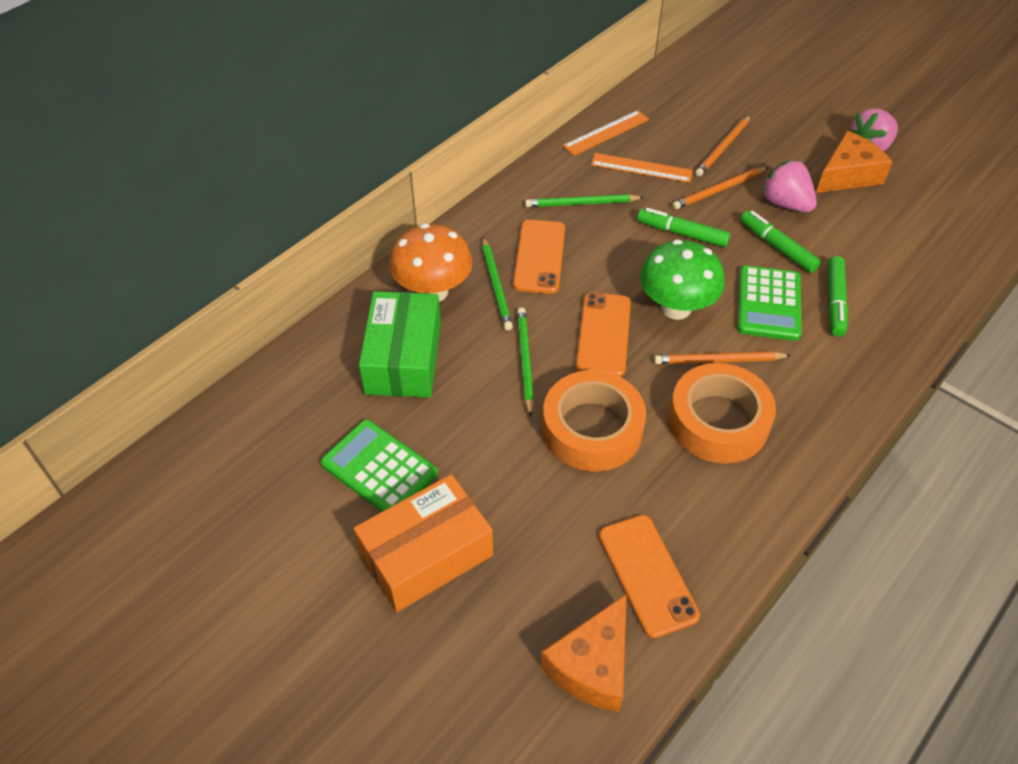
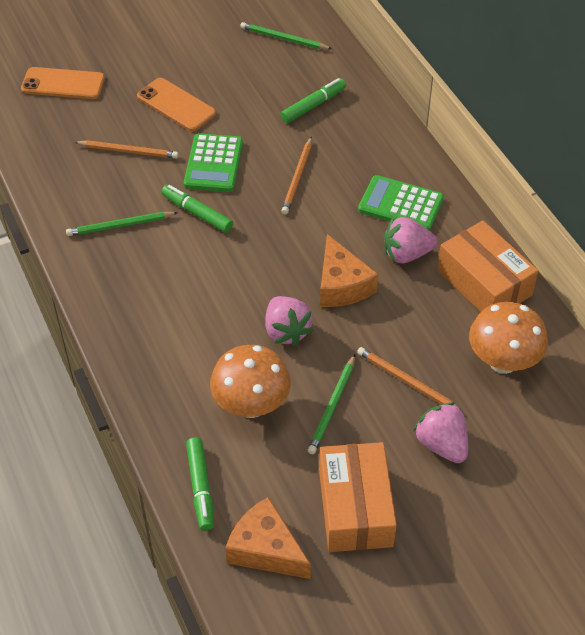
green box: [359,291,441,398] = 1 -> none = 0
green mushroom: [640,239,725,320] = 1 -> none = 0
orange box: [353,474,493,612] = 1 -> [319,442,397,552] [437,221,538,312] = 2
orange mushroom: [389,224,472,302] = 1 -> [210,345,291,418] [469,302,548,374] = 2
orange phone: [513,220,565,294] [576,292,631,377] [599,515,700,638] = 3 -> [21,67,105,99] [137,78,216,132] = 2
orange ruler: [563,110,649,156] [591,153,693,183] = 2 -> none = 0
orange tape: [543,370,646,472] [669,363,776,464] = 2 -> none = 0
pink strawberry: [761,159,817,212] [849,108,898,151] = 2 -> [265,296,313,346] [384,217,437,263] [413,402,468,463] = 3

